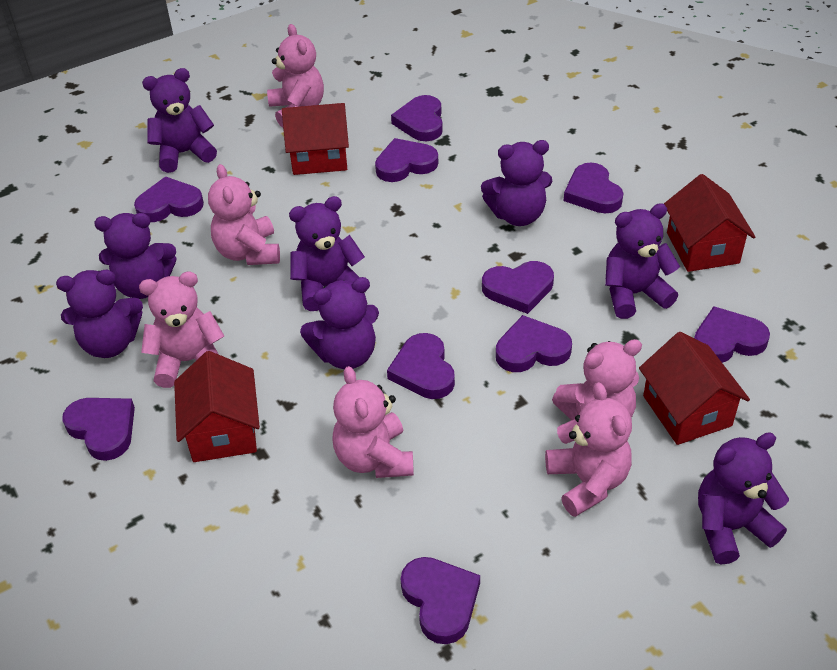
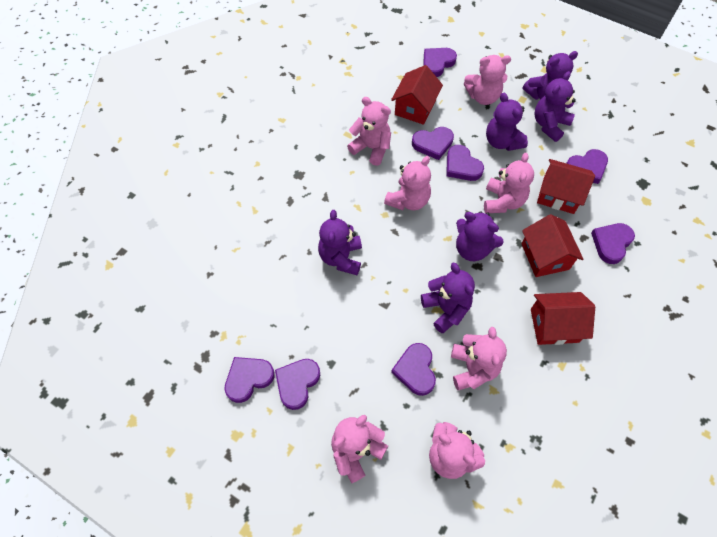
pink teddy bear: [139,271,224,388] [208,164,280,265] [267,24,324,128] [332,366,414,478] [545,382,632,517] [552,339,642,420] = 6 -> [331,415,388,483] [347,97,391,166] [384,156,431,210] [429,422,485,479] [451,327,507,390] [464,55,511,105] [484,153,534,213] = 7
purple heart: [62,398,135,461] [134,176,204,222] [375,138,438,182] [387,333,455,399] [391,95,443,141] [401,557,480,644] [482,261,554,314] [496,315,572,372] [564,163,623,214] [694,306,770,363] = 10 -> [224,357,275,403] [275,359,320,410] [391,343,436,396] [412,127,454,160] [423,48,457,77] [446,145,484,181] [566,149,608,184] [591,223,635,264] = 8
purple teddy bear: [56,270,143,358] [94,213,177,299] [142,68,217,173] [289,196,365,311] [300,277,379,369] [481,140,552,226] [605,203,680,319] [698,432,789,564] = 8 -> [318,210,362,275] [421,262,475,333] [456,211,504,261] [486,93,528,151] [523,51,578,100] [534,71,576,142] = 6

